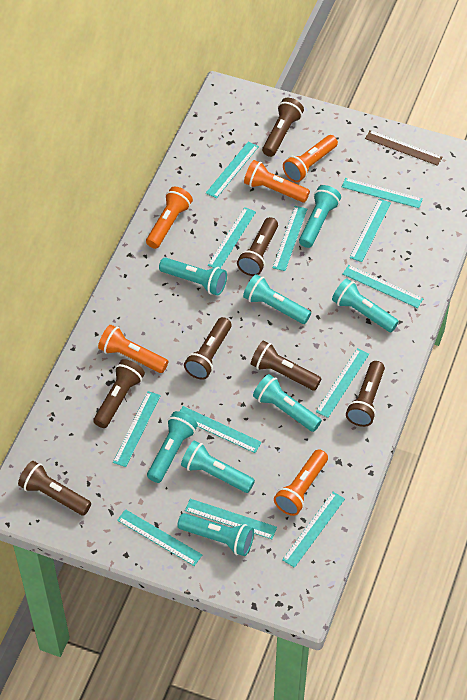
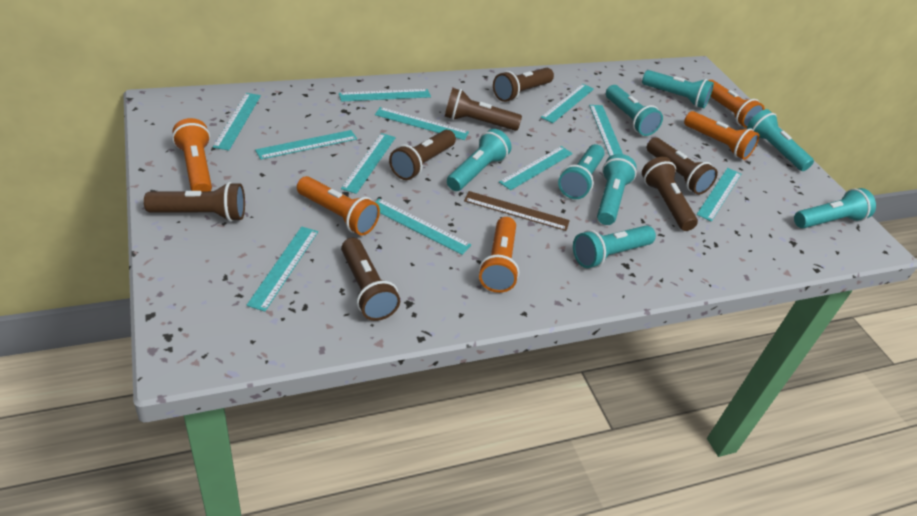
turquoise ruler: [113,391,161,467] [117,509,202,566] [179,406,262,453] [185,499,277,539] [206,141,259,198] [208,207,256,268] [273,206,307,271] [282,492,345,568] [316,348,369,418] [342,178,423,208] [343,265,424,308] [350,199,391,262] = 12 -> [213,93,261,150] [247,226,318,312] [255,130,357,160] [339,89,431,102] [341,133,396,194] [375,107,469,140] [375,199,471,255] [499,146,573,190] [541,84,594,123] [589,105,623,156] [697,168,741,222] = 11

